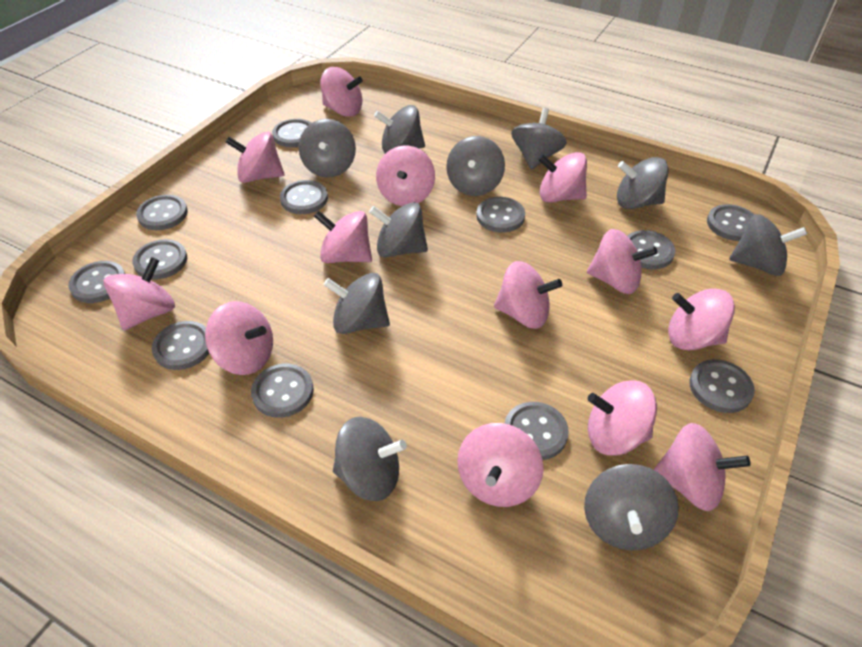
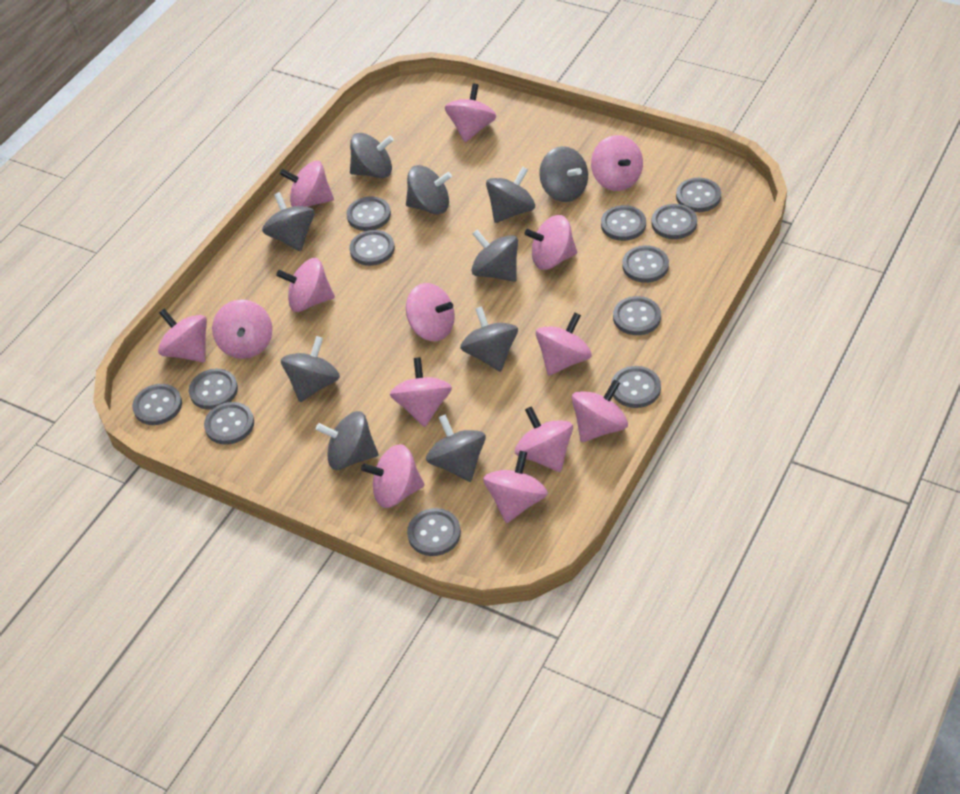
pink spinning top: [103,257,175,330] [205,301,273,375] [225,132,284,183] [314,211,372,263] [320,67,363,117] [376,145,435,206] [457,423,544,507] [494,261,562,329] [538,152,587,203] [587,229,658,294] [588,380,657,456] [653,423,750,511] [668,289,735,351] = 13 -> [158,309,207,362] [212,299,272,359] [276,258,335,312] [280,161,334,207] [361,444,425,508] [390,357,452,427] [406,283,455,341] [445,83,497,142] [483,451,548,523] [515,406,573,472] [525,215,577,270] [536,312,592,376] [572,379,628,442] [591,135,643,191] = 14

